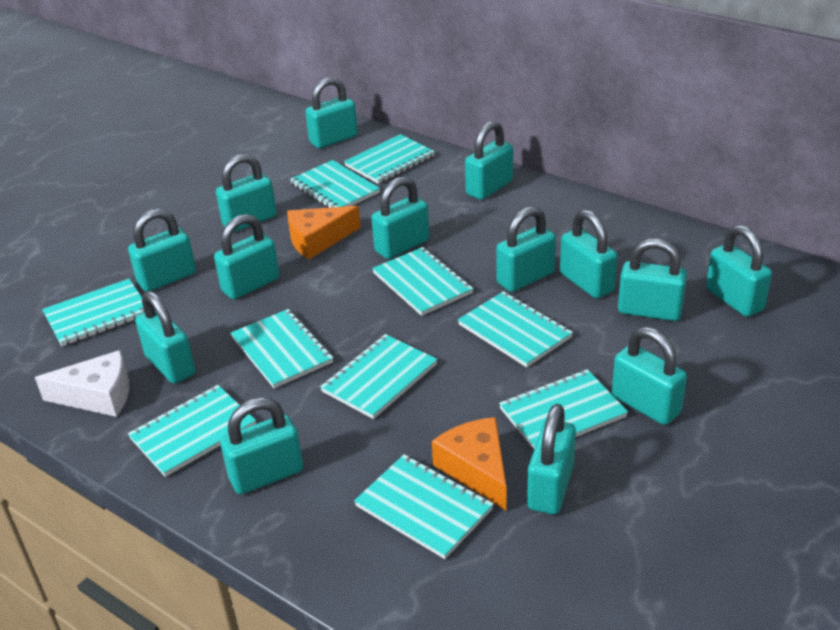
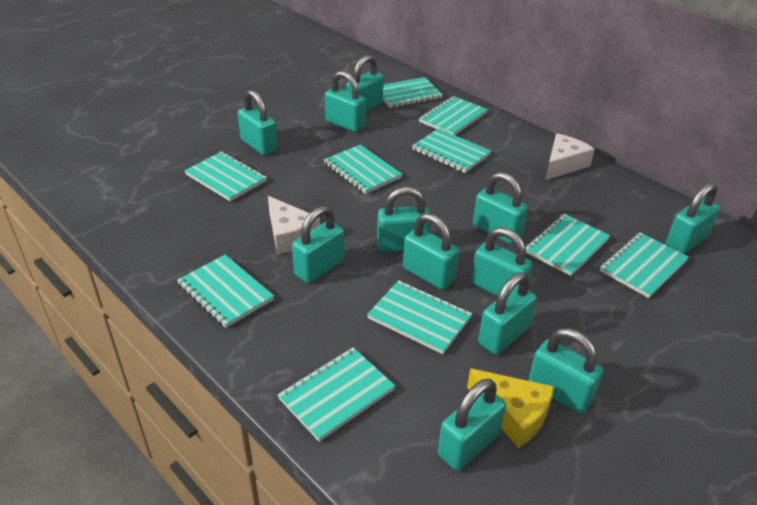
orange cheese: [287,206,361,259] [432,417,507,511] = 2 -> none = 0
turquoise padlock: [128,209,196,292] [135,291,195,384] [214,214,280,299] [216,154,277,232] [220,397,303,494] [305,77,358,149] [372,176,429,259] [465,121,513,200] [496,206,556,292] [527,404,576,514] [560,210,617,298] [612,327,687,425] [618,239,687,321] [706,225,772,317] = 14 -> [238,90,278,155] [292,206,345,283] [325,71,366,132] [346,55,384,111] [377,187,431,252] [403,213,459,290] [438,379,506,470] [471,227,533,296] [473,172,528,244] [478,272,537,354] [528,328,603,414] [666,183,720,254] = 12
white cheese: [35,350,129,417] = 1 -> [268,196,320,254] [545,134,595,180] = 2
yellow cheese: none = 0 -> [467,368,554,448] = 1

